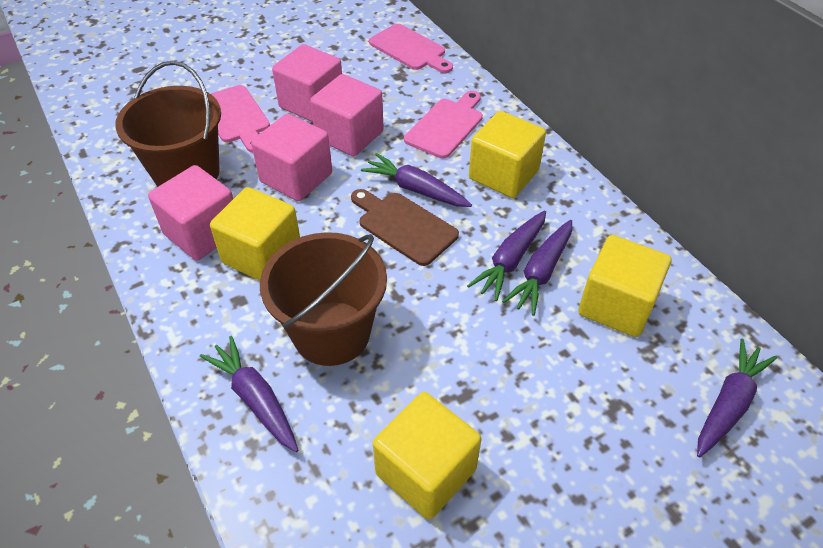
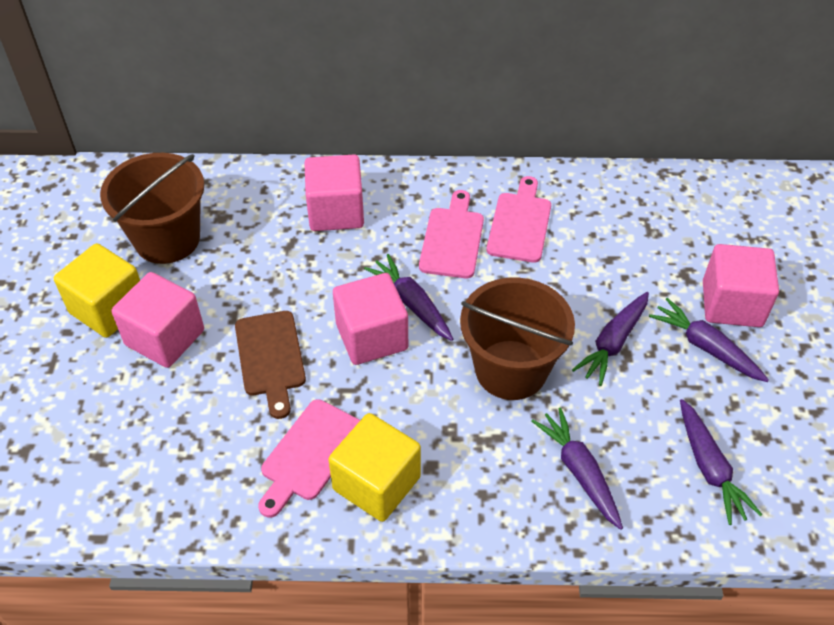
yellow cube: [210,187,300,281] [373,392,481,520] [469,111,546,198] [578,235,671,337] = 4 -> [54,243,140,338] [328,413,421,522] = 2

